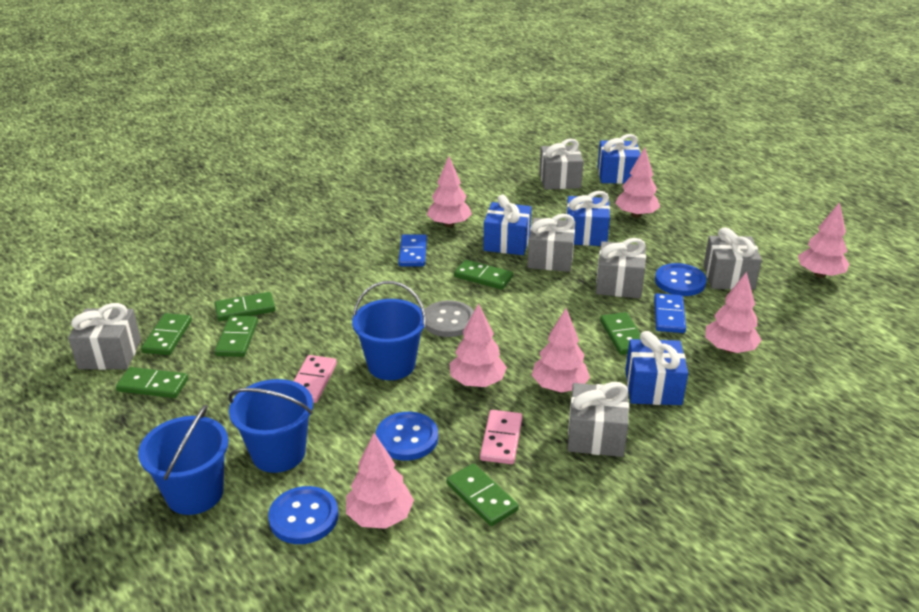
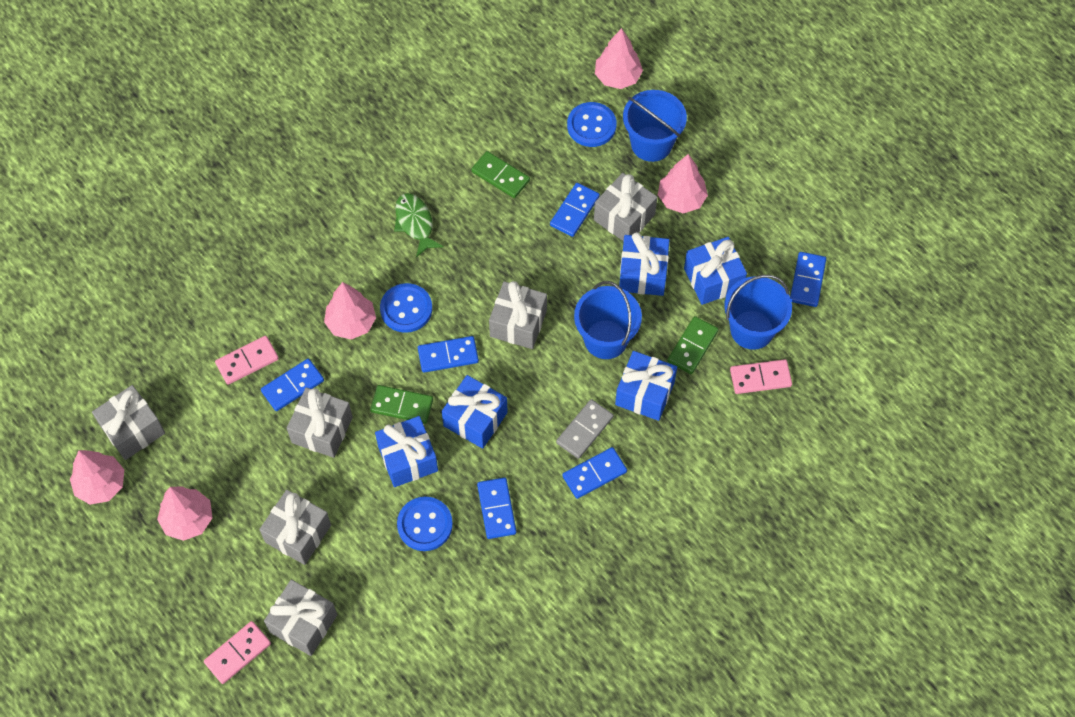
blue domino: [398,234,427,267] [654,293,686,333] = 2 -> [261,359,324,411] [418,336,479,373] [477,478,516,539] [550,183,600,237] [562,447,627,499] [790,252,826,307] = 6
blue gift: [483,195,532,255] [566,191,610,246] [597,134,640,184] [625,331,688,405] = 4 -> [375,416,438,487] [442,375,508,449] [615,351,677,421] [619,232,669,296] [684,237,747,305] = 5
green domino: [116,367,188,398] [141,313,192,355] [214,292,275,321] [215,316,258,357] [447,463,519,526] [454,260,513,290] [600,312,641,355] = 7 -> [370,385,433,424] [471,151,530,198] [667,316,719,374] = 3
green fish: none = 0 -> [394,193,444,257] = 1
grey button: [424,300,474,337] = 1 -> none = 0
grey domino: none = 0 -> [556,399,613,459] = 1
pink domino: [294,355,337,403] [480,410,522,464] = 2 -> [204,621,271,684] [215,336,279,385] [730,359,792,394] = 3
pink tree: [346,433,414,529] [427,156,472,227] [449,303,507,387] [532,308,590,393] [615,148,660,218] [705,272,761,353] [798,202,849,278] = 7 -> [70,450,124,505] [157,486,213,541] [324,282,376,340] [595,28,643,89] [658,154,708,213] = 5

